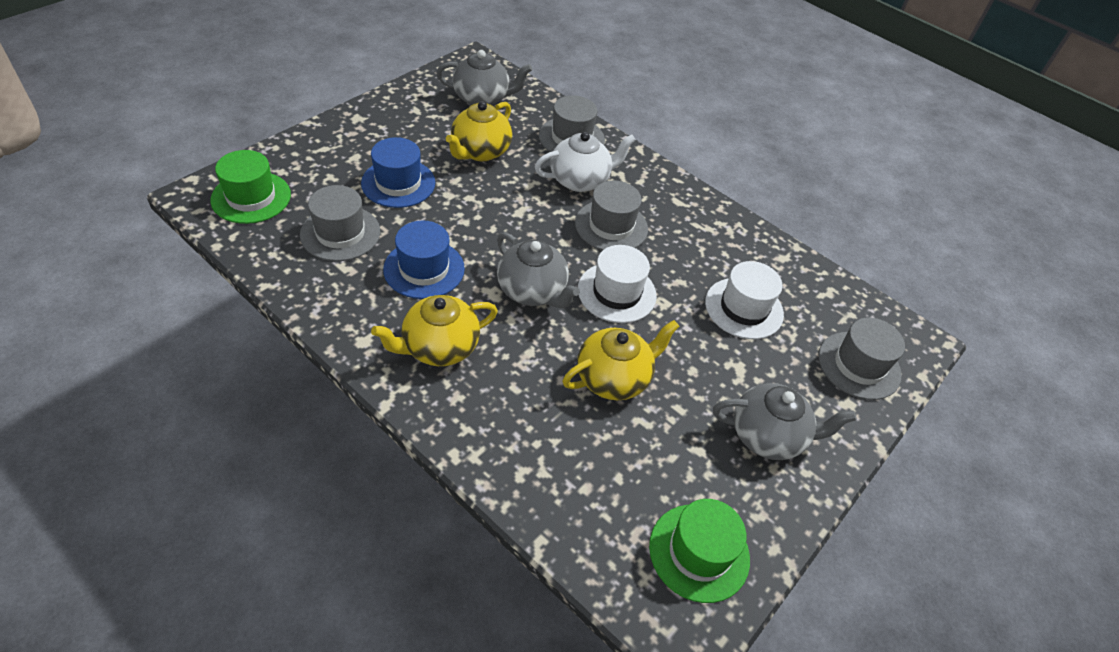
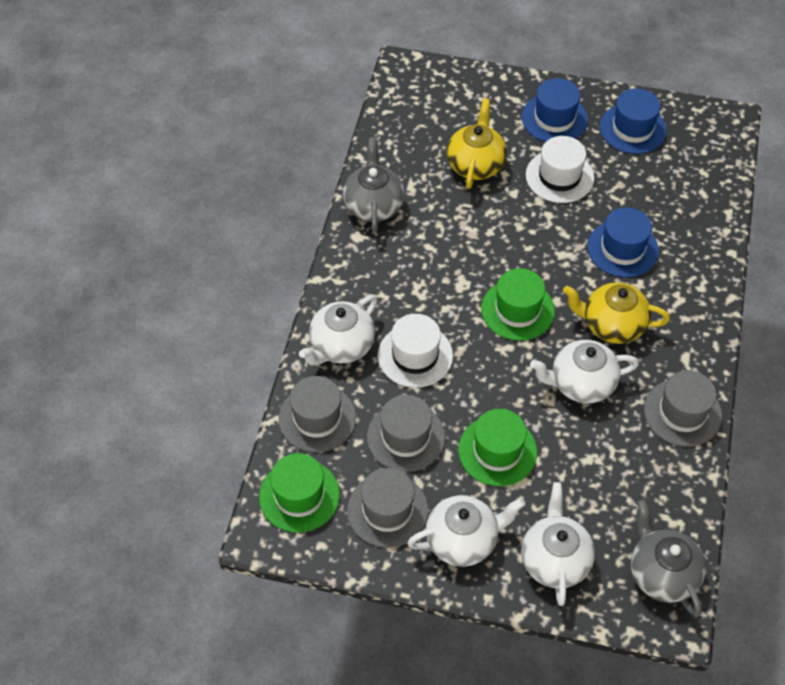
blue hat: [361,137,435,208] [383,220,465,299] = 2 -> [522,78,588,142] [587,208,659,278] [600,88,667,154] = 3
green hat: [210,150,291,224] [649,499,750,603] = 2 -> [259,453,340,533] [458,409,537,486] [481,268,555,341] = 3
grey teapot: [436,50,532,105] [497,232,580,308] [713,383,856,460] = 3 -> [343,138,404,232] [631,500,706,616] = 2
white teapot: [535,132,636,192] = 1 -> [299,295,377,365] [407,495,525,567] [521,482,595,606] [530,340,639,403] = 4
yellow teapot: [371,295,498,366] [446,101,512,161] [563,320,680,400] = 3 -> [447,98,507,189] [563,282,670,344] = 2

